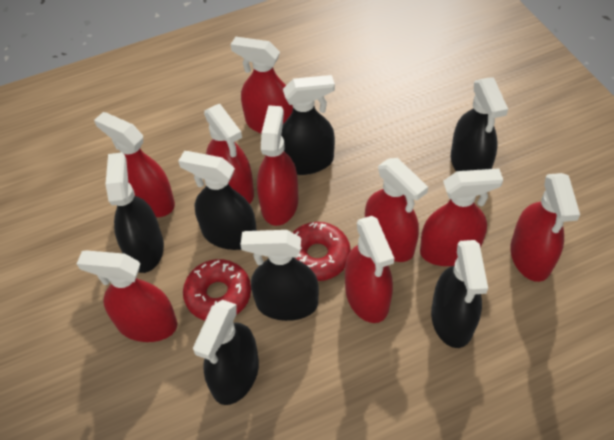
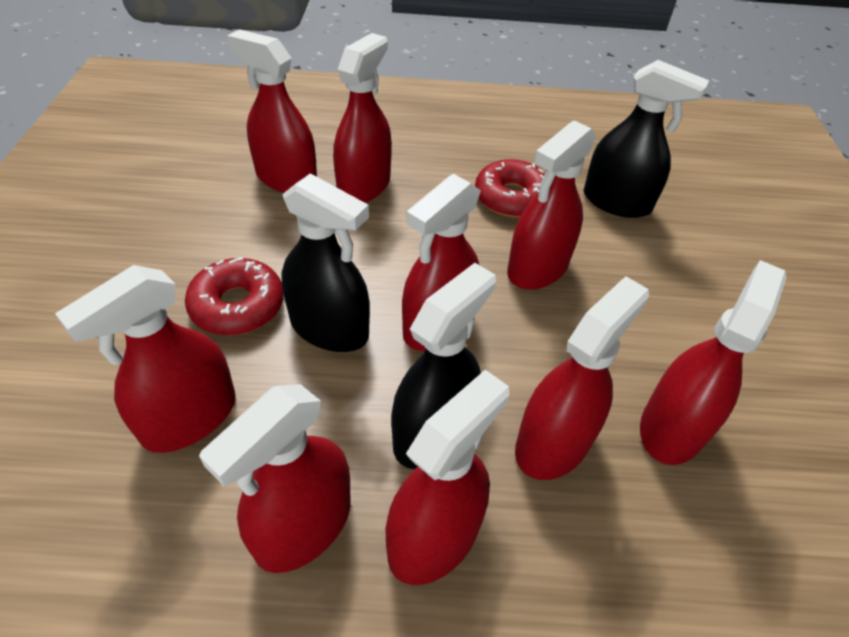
black spray bottle: [106,152,164,273] [178,151,257,250] [193,300,259,405] [240,230,319,321] [281,75,335,175] [431,240,488,348] [451,77,508,172] = 7 -> [281,173,370,352] [391,263,496,469] [583,60,709,218] = 3

